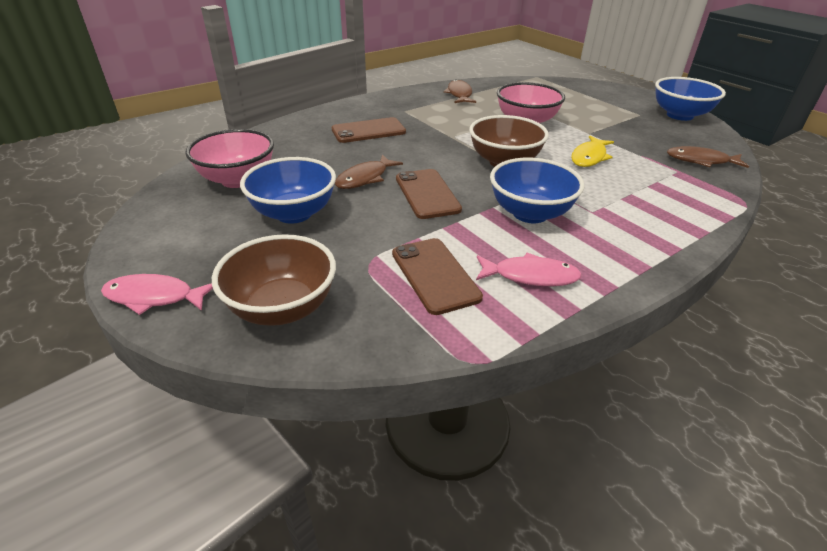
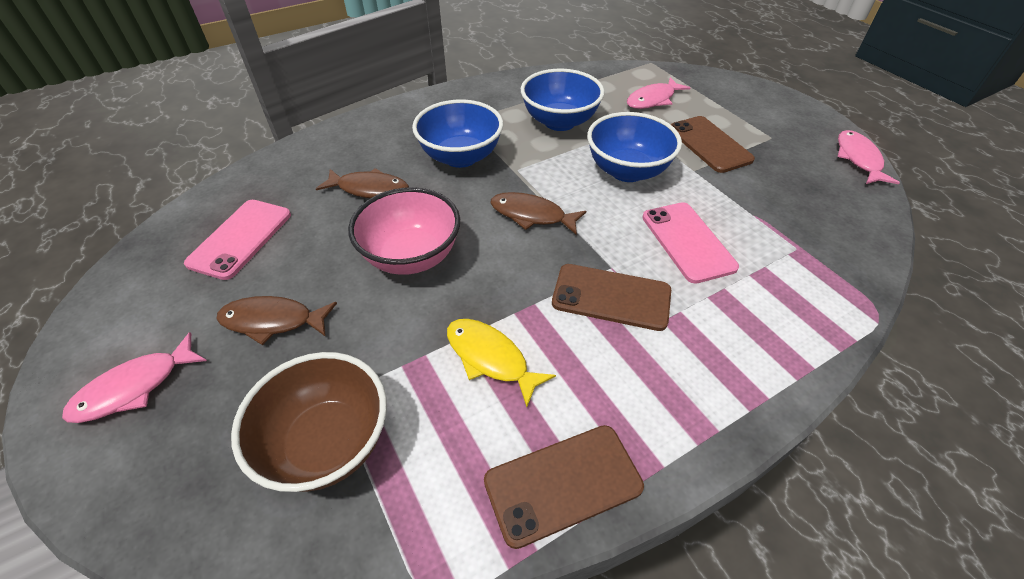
brown bowl: [212,234,336,326] [469,115,549,167] = 2 -> [231,352,387,492] = 1
pink bowl: [185,129,274,188] [497,82,565,123] = 2 -> [348,187,460,275] = 1
pink fish: [101,274,213,315] [476,253,582,286] = 2 -> [62,332,207,423] [627,77,690,109] [837,130,900,184] = 3
pink phone: none = 0 -> [184,200,291,280] [642,202,739,284] = 2

